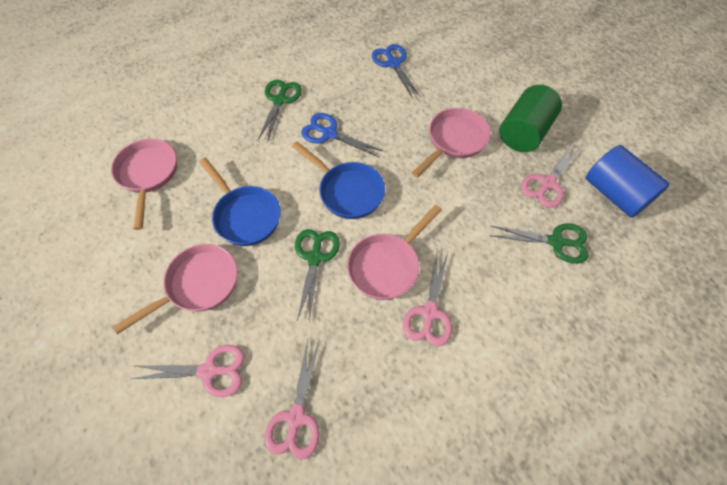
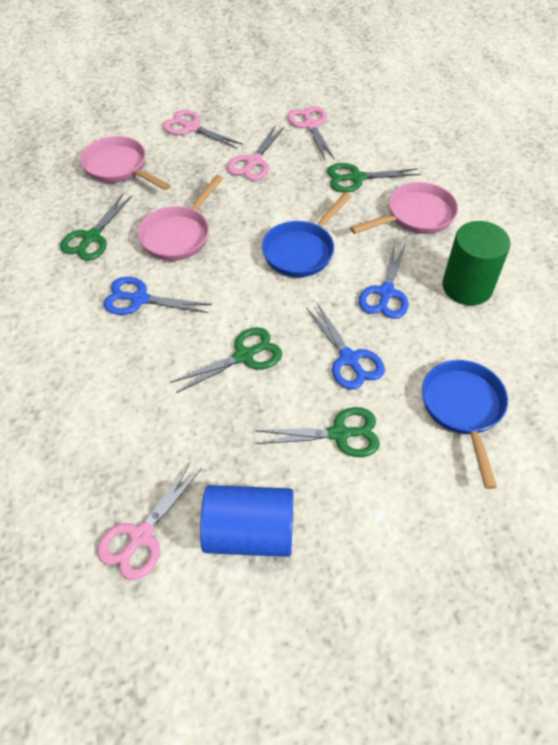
blue scissors: [301,113,383,157] [372,44,421,99] = 2 -> [104,277,212,315] [306,303,385,390] [359,242,409,319] = 3
green scissors: [258,80,302,143] [295,229,340,321] [490,223,589,264] = 3 -> [60,194,132,261] [171,327,282,393] [255,407,380,457] [327,163,420,192] = 4
pink pan: [111,139,177,230] [113,244,238,334] [347,205,442,300] [412,108,491,178] = 4 -> [80,136,171,190] [138,175,223,261] [350,182,458,234] = 3

